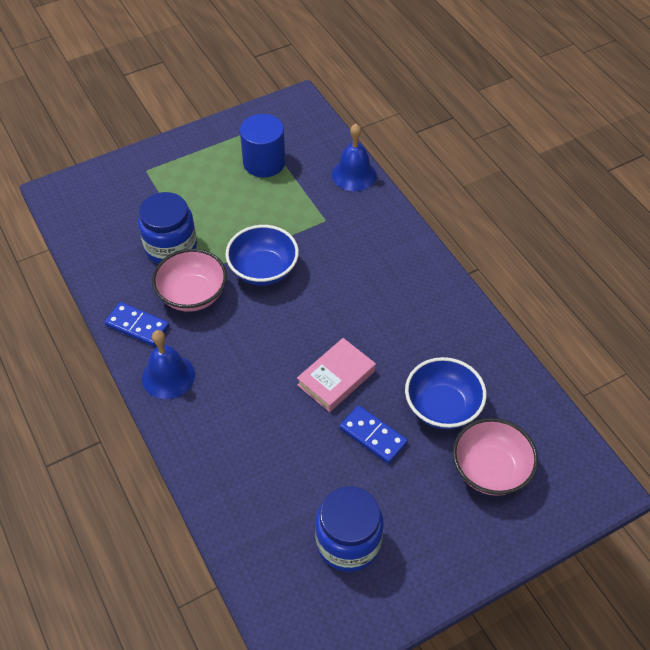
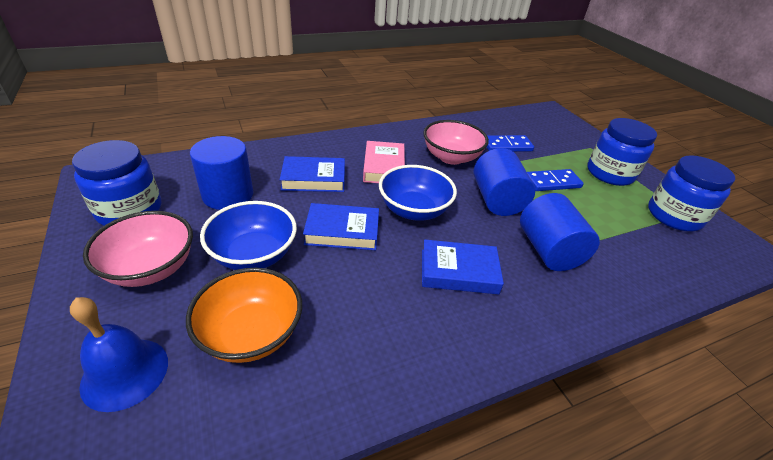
blue bell: [142,330,195,399] [332,124,377,191] = 2 -> [70,297,168,412] = 1
blue book: none = 0 -> [280,156,345,192] [303,203,379,250] [422,239,504,294] = 3
blue cylinder: [240,114,285,177] = 1 -> [190,136,253,210] [474,148,535,216] [520,193,600,271] = 3
blue jar: [138,192,197,264] [315,486,384,572] = 2 -> [72,140,161,226] [587,118,657,186] [648,155,735,232] = 3
orange bowl: none = 0 -> [186,268,302,363] = 1

